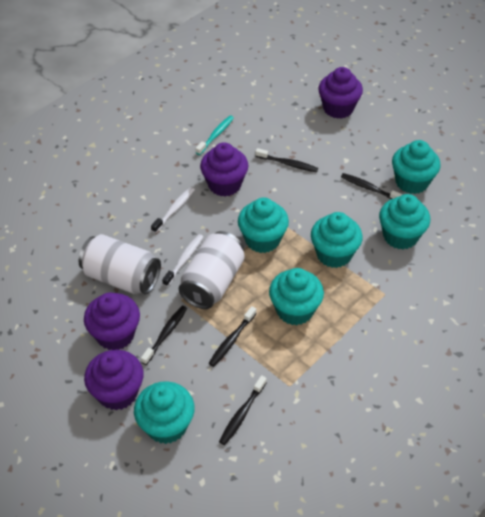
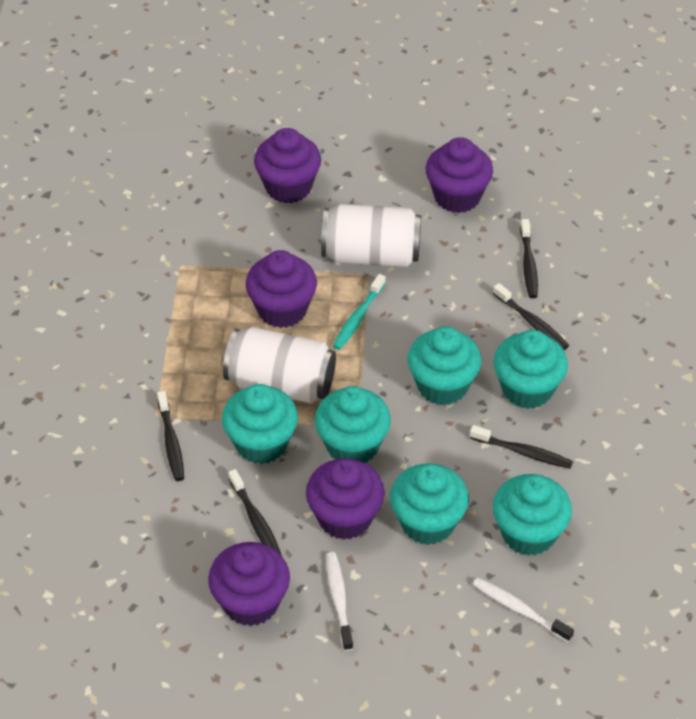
purple cupcake: [84,293,140,350] [84,350,144,411] [200,142,248,197] [318,67,363,119] = 4 -> [208,542,290,626] [246,250,317,328] [254,128,321,203] [306,458,385,540] [425,137,493,213] = 5

